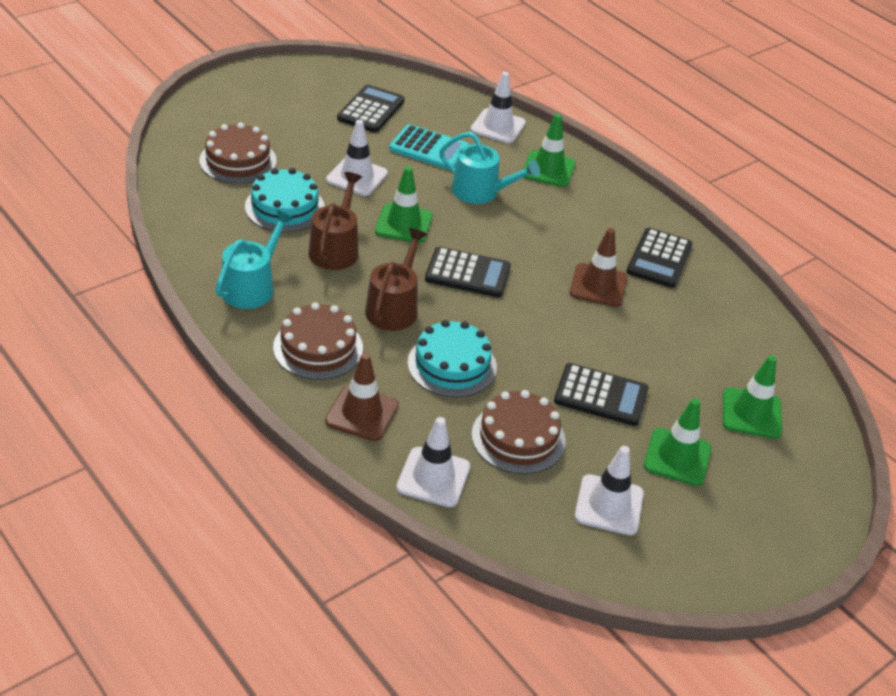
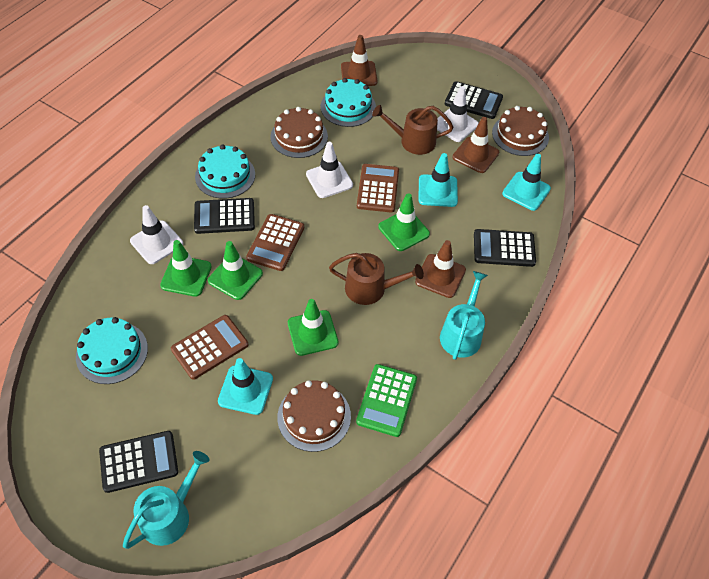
brown calculator: none = 0 -> [171,315,248,380] [246,214,304,271] [357,164,399,213] = 3
brown traffic cone: [325,353,399,441] [570,228,628,307] = 2 -> [341,35,378,86] [415,240,466,298] [453,117,499,173] = 3
green calculator: none = 0 -> [356,364,417,437] = 1
turquoise cake: [245,168,325,232] [408,320,497,398] = 2 -> [76,317,148,384] [195,144,255,199] [321,78,376,127] = 3
turquoise calculator: [389,124,469,170] = 1 -> none = 0
turquoise traffic cone: none = 0 -> [218,358,273,415] [419,153,458,207] [502,154,551,211] = 3
white traffic cone: [326,120,388,196] [396,417,470,507] [471,72,526,143] [575,446,644,535] = 4 -> [130,205,183,264] [306,142,353,198] [437,86,479,142] = 3

